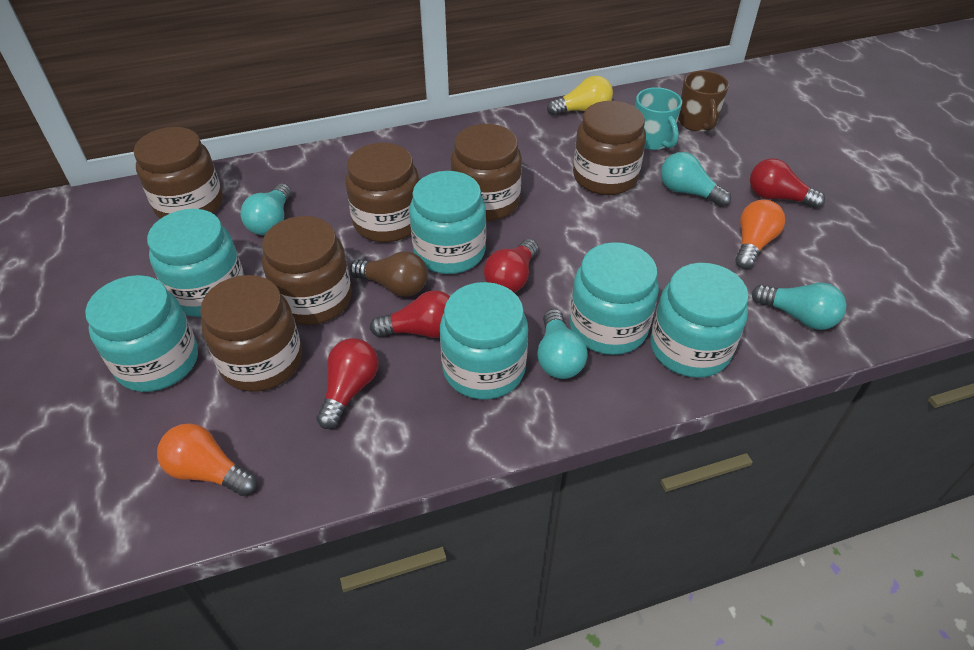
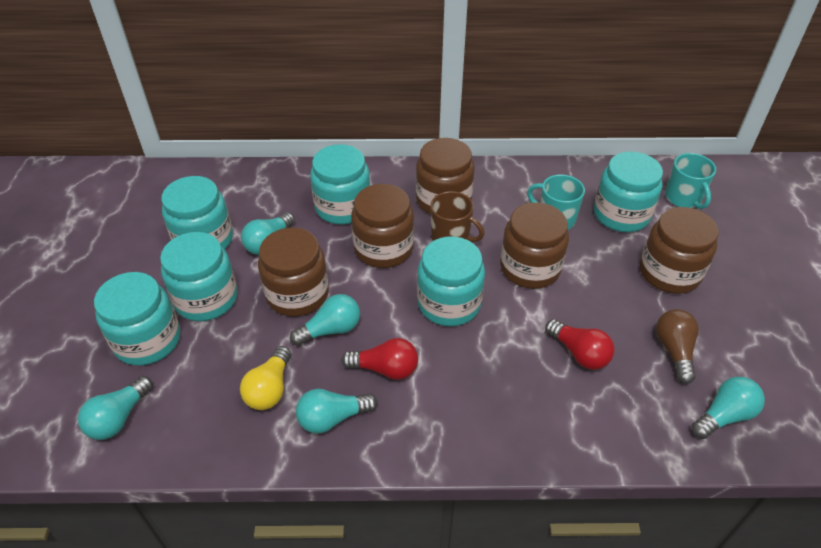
brown jar: [134,127,223,219] [200,275,302,392] [262,216,352,325] [345,143,419,242] [451,124,522,221] [573,101,646,195] = 6 -> [258,228,329,317] [351,184,414,268] [416,138,475,214] [500,202,569,289] [640,207,719,294] = 5
orange light bulb: [157,423,257,496] [735,199,785,269] = 2 -> none = 0
red light bulb: [317,338,379,429] [370,290,450,338] [484,239,538,293] [750,158,825,209] = 4 -> [341,338,418,380] [545,319,615,370] = 2
turquoise light bulb: [240,183,291,235] [537,309,588,379] [661,152,731,207] [751,283,847,330] = 4 -> [78,376,153,440] [241,212,295,255] [290,294,360,346] [296,389,378,434] [691,377,765,439] = 5
turquoise mug: [635,87,682,150] = 1 -> [527,175,585,230] [665,153,716,209] = 2

